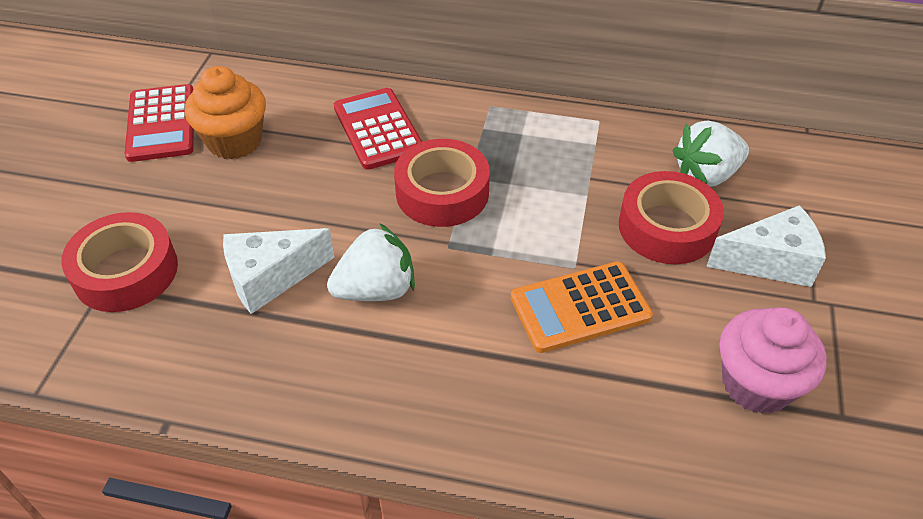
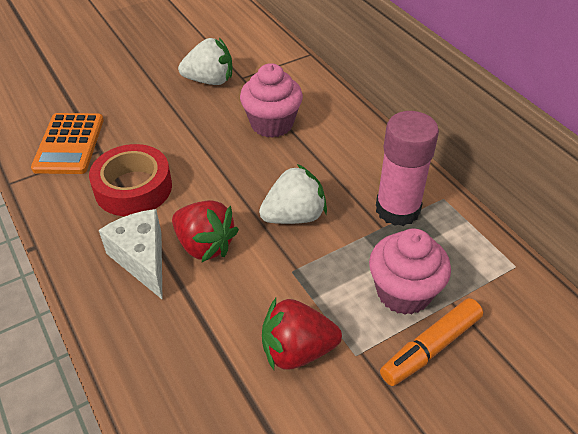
orange cupcake: [185,66,266,159] = 1 -> none = 0
orange marker: none = 0 -> [380,298,483,386] = 1
pink cupcake: [720,307,827,414] = 1 -> [240,63,303,138] [369,229,451,315] = 2
pink glue stick: none = 0 -> [376,111,439,226] = 1
red calculator: [124,84,194,162] [334,88,422,170] = 2 -> none = 0
red strawberry: none = 0 -> [172,200,239,262] [262,298,342,370] = 2
red tape: [61,212,178,312] [394,139,490,227] [619,171,724,264] = 3 -> [89,144,172,216] = 1
white cheese: [223,228,335,314] [706,205,826,287] = 2 -> [99,209,162,299] = 1

